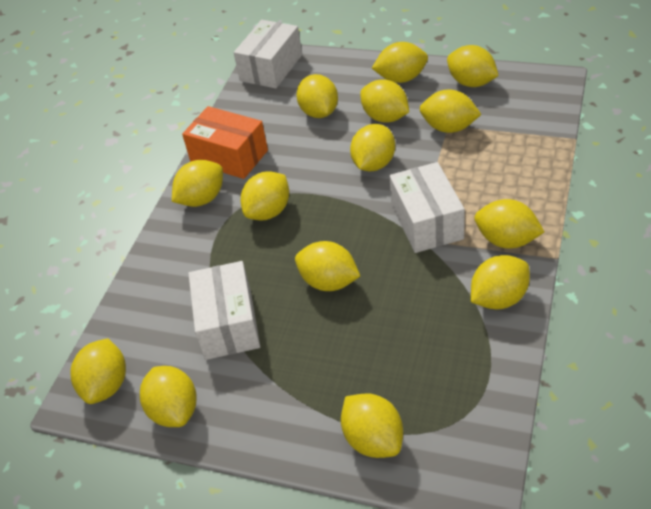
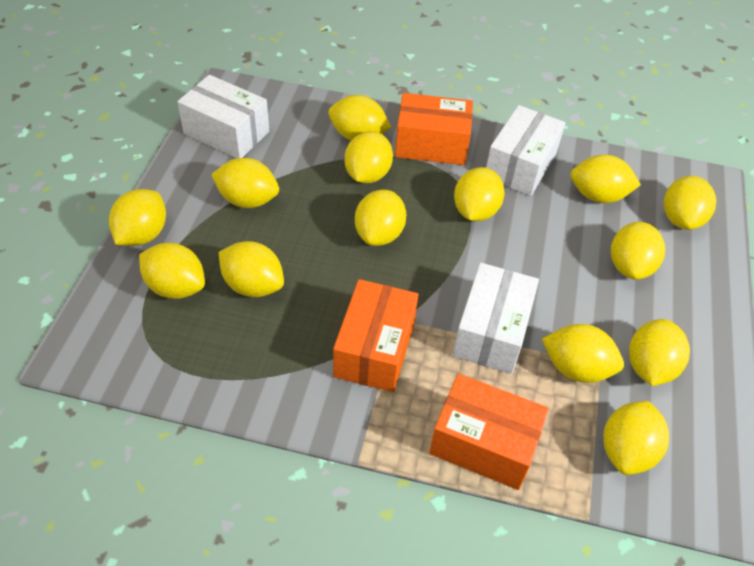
orange box: [182,106,268,179] = 1 -> [333,279,418,392] [395,93,473,165] [429,373,549,490] = 3

